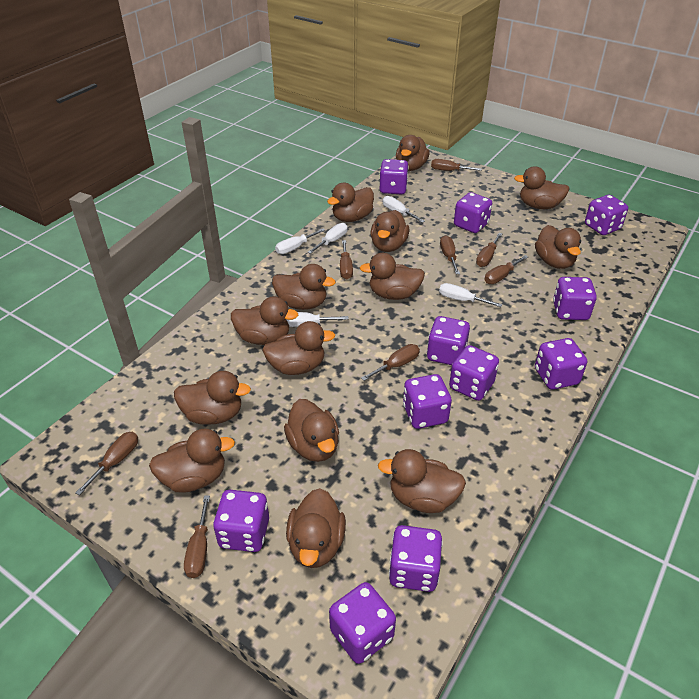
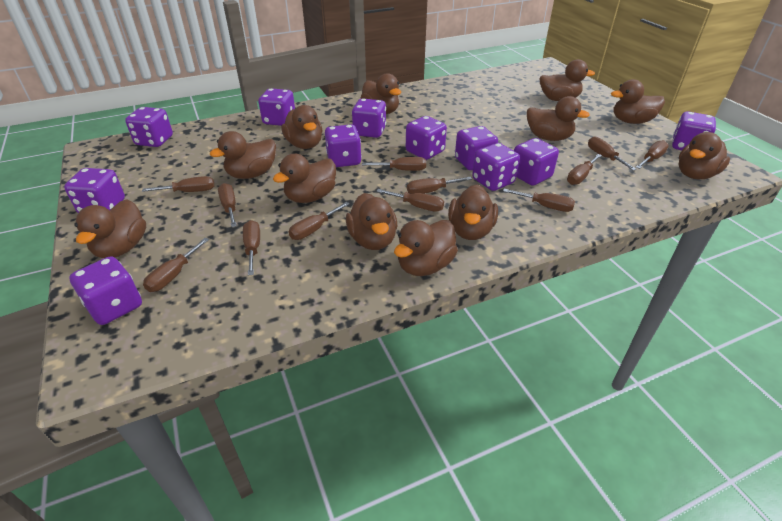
brown duck: [149,428,235,493] [174,371,251,424] [231,296,299,345] [262,321,335,375] [272,264,336,310] [284,399,339,462] [286,488,346,568] [327,183,374,222] [360,253,425,300] [371,210,409,252] [378,449,466,513] [396,135,430,171] [514,166,570,209] [535,225,581,269] = 14 -> [74,199,146,258] [210,131,276,179] [273,153,336,203] [281,105,323,149] [346,193,397,250] [361,73,401,114] [394,220,458,276] [448,185,498,240] [527,96,590,141] [540,59,595,101] [611,79,665,124] [678,132,730,179] = 12
brown screwdriver: [75,432,138,495] [184,495,210,578] [340,240,353,279] [361,344,420,381] [431,159,482,171] [440,236,460,274] [476,233,502,267] [484,255,528,284] = 8 -> [142,176,214,192] [143,238,209,292] [218,183,237,227] [243,220,260,276] [289,202,350,240] [362,157,426,171] [376,189,444,212] [407,177,472,194] [503,189,575,212] [567,154,602,185] [588,137,636,170] [636,140,669,169] = 12
white screwdriver: [275,229,325,254] [286,312,349,327] [307,223,348,254] [383,196,425,223] [439,283,502,307] = 5 -> none = 0

